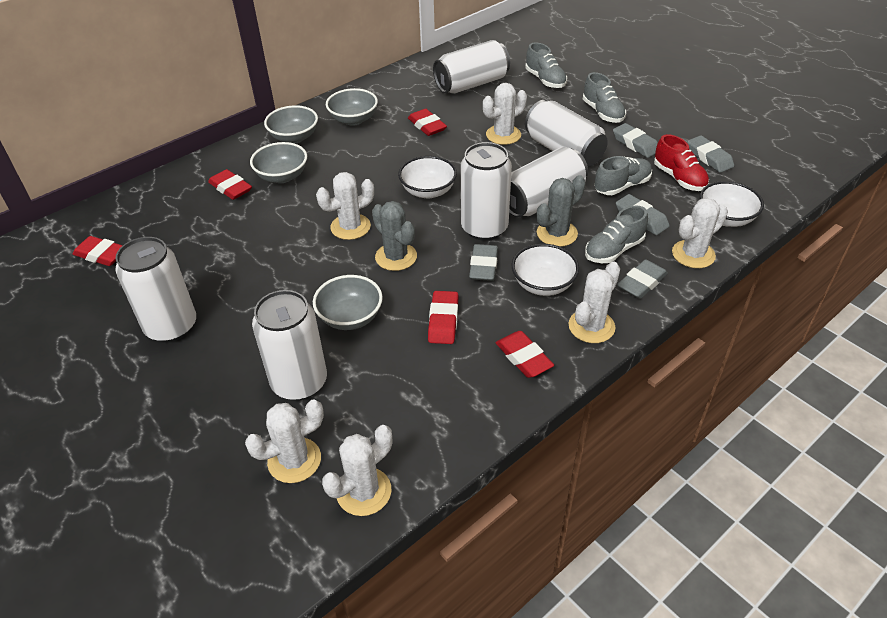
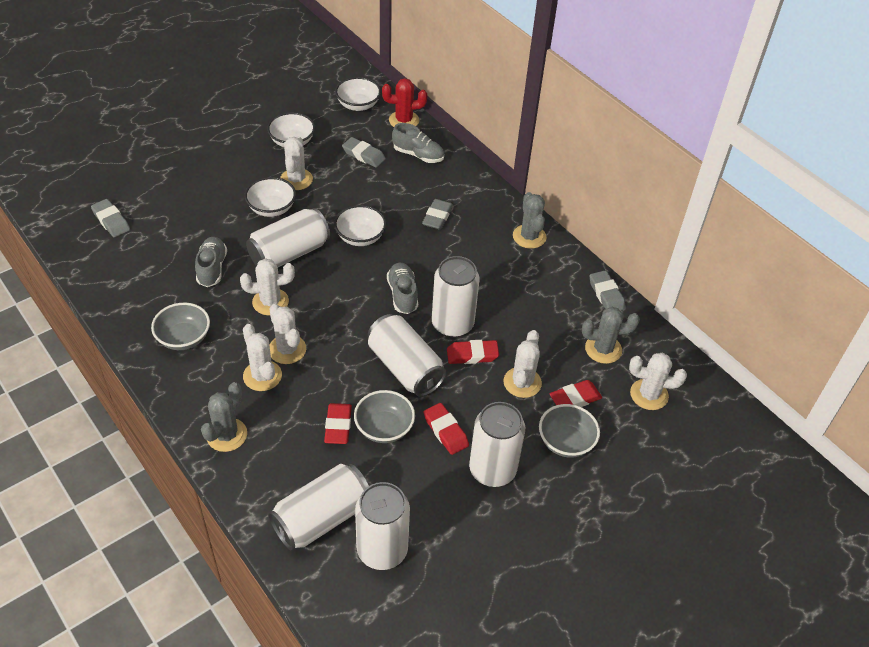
grey bowl: [250,142,307,183] [264,105,318,144] [313,275,383,330] [326,88,378,126] = 4 -> [151,303,210,350] [354,390,415,443] [539,404,600,458] = 3
grey cactus: [372,201,417,271] [537,175,586,247] = 2 -> [201,382,247,452] [513,192,547,249] [582,307,640,364] = 3
grey eraser: [469,244,498,281] [613,123,658,158] [616,194,670,235] [617,260,668,299] [687,135,734,173] = 5 -> [91,199,130,237] [342,137,386,168] [422,199,453,230] [589,270,626,311] = 4
grey shoe: [525,42,567,88] [583,72,626,123] [585,205,648,263] [594,156,652,195] = 4 -> [195,237,227,287] [387,263,418,314] [392,123,444,163] = 3
red cactus: none = 0 -> [382,78,427,127] = 1
red eraser: [73,236,123,266] [208,169,252,200] [408,109,447,136] [428,291,458,344] [496,331,554,378] = 5 -> [324,403,352,444] [423,403,469,455] [447,340,499,364] [550,380,602,407] = 4
red shoe: [654,134,709,191] = 1 -> none = 0
white bowl: [398,156,457,198] [512,244,579,296] [700,181,764,227] = 3 -> [244,177,296,217] [267,112,315,147] [334,205,386,246] [335,77,381,111] = 4

